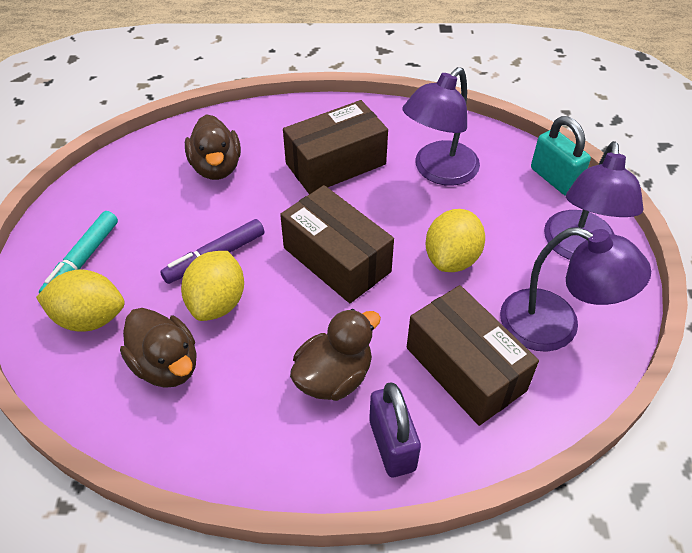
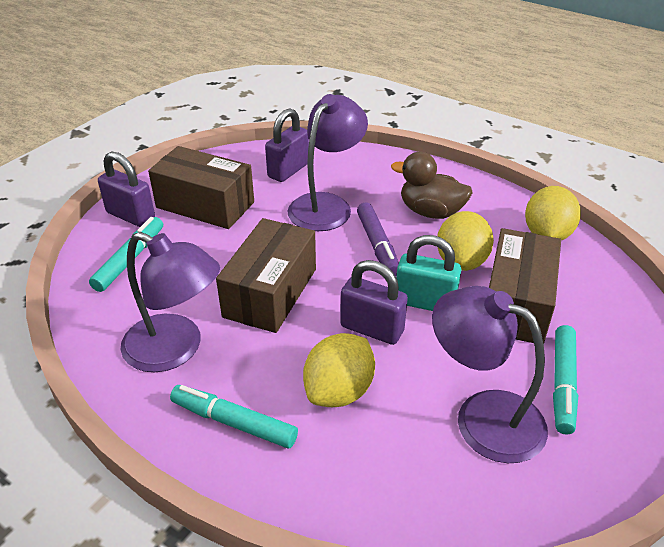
brown duck: [120,308,197,388] [185,114,241,180] [290,309,381,401] = 3 -> [391,152,473,219] = 1
purple padlock: [369,382,421,477] = 1 -> [98,151,155,227] [265,108,309,182] [340,260,408,345] = 3
turquoise marker: [39,211,118,293] = 1 -> [89,217,163,292] [170,385,298,448] [553,325,578,435] = 3

